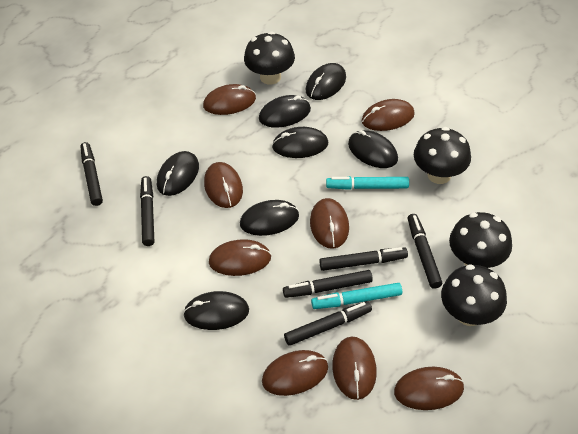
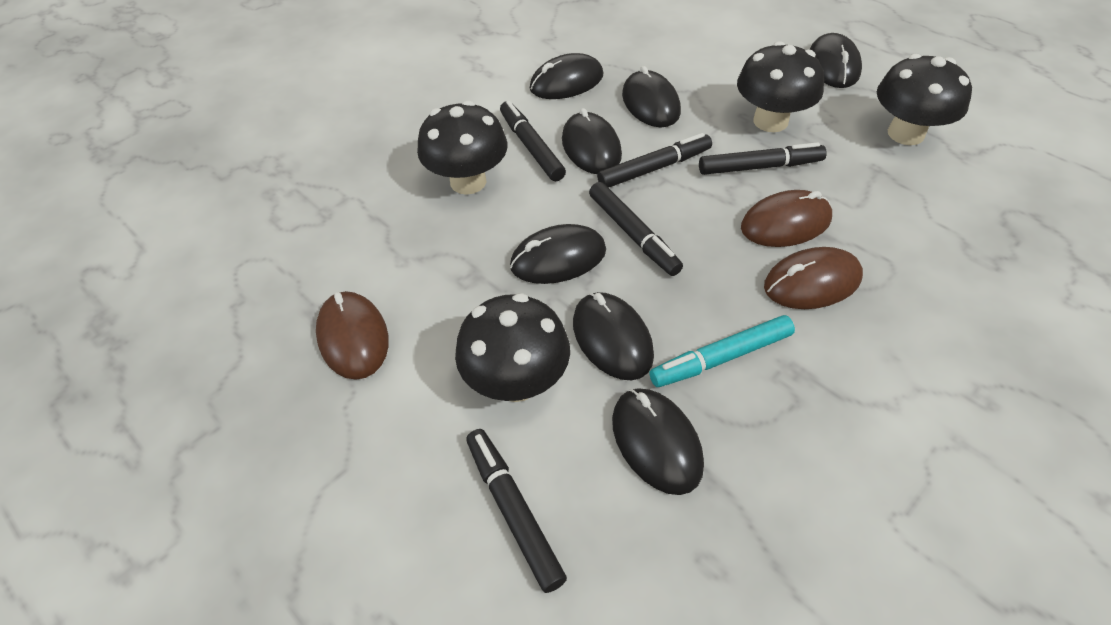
black marker: [80,142,103,206] [140,176,154,246] [283,270,373,298] [284,301,372,346] [319,247,408,271] [408,214,442,289] = 6 -> [466,429,567,593] [500,101,566,181] [589,182,683,276] [597,133,712,188] [699,142,827,175] = 5
brown mouse: [203,84,256,115] [204,162,243,208] [209,239,271,276] [262,350,328,396] [310,198,349,249] [332,336,377,400] [362,99,415,131] [394,367,464,410] = 8 -> [316,291,389,380] [741,190,832,247] [764,247,863,309] = 3
turquoise marker: [311,283,402,309] [326,176,409,190] = 2 -> [650,315,795,387] = 1

